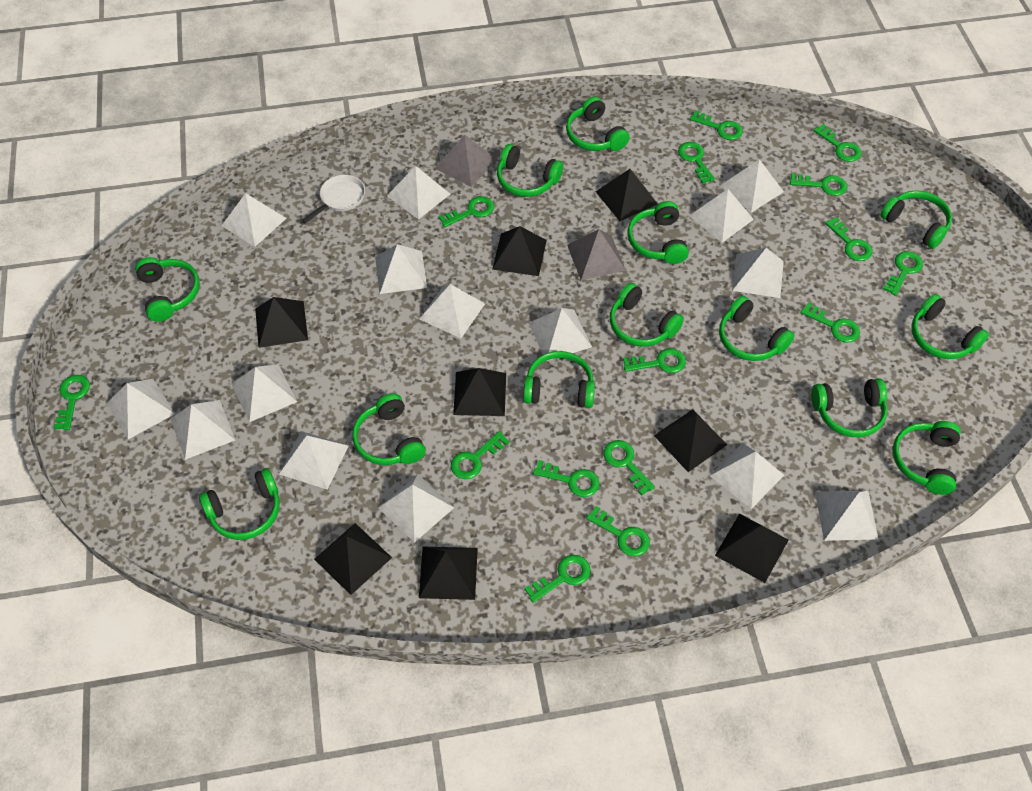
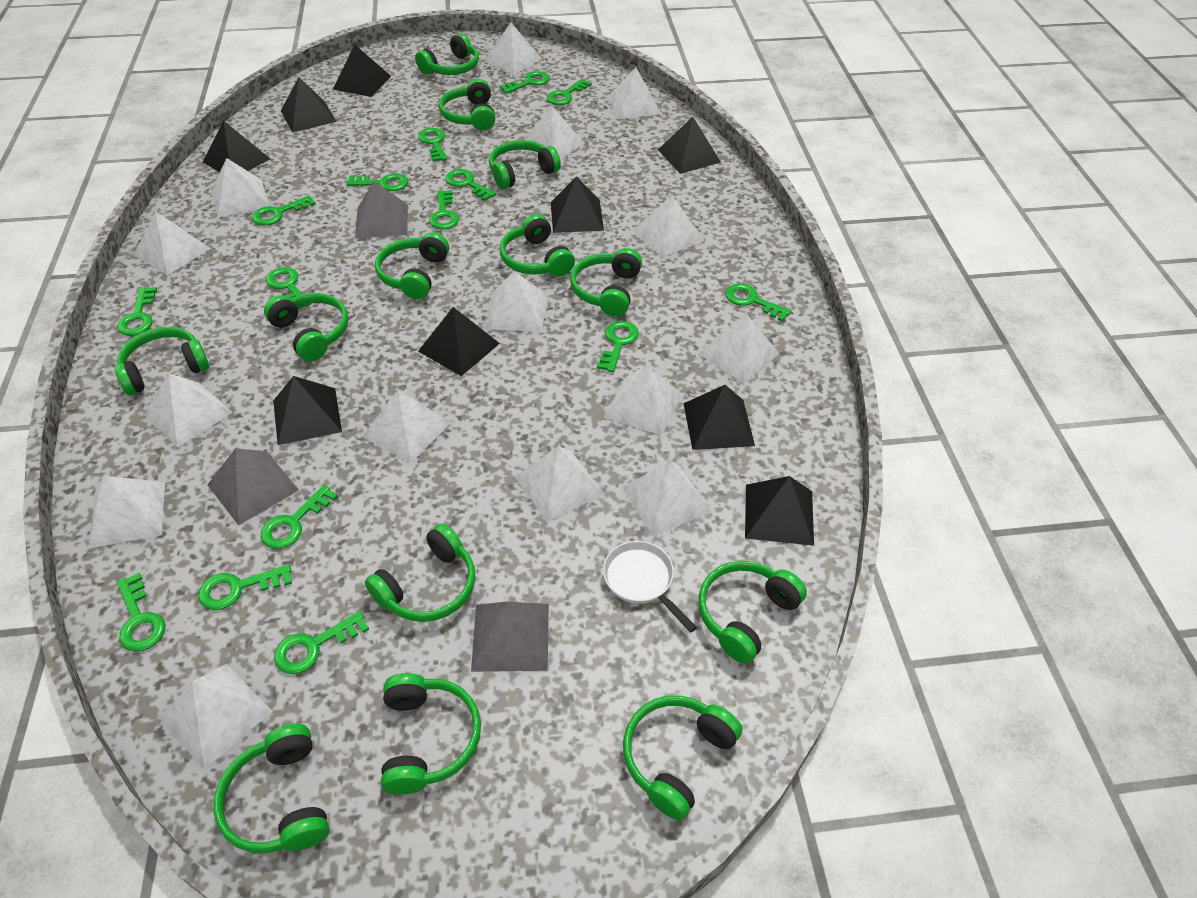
black pyramid: [255,297,308,348] [314,523,392,595] [419,547,478,600] [453,368,506,416] [492,226,547,276] [595,169,658,221] [654,409,727,472] [715,513,789,583] = 8 -> [203,121,270,172] [273,376,342,445] [281,77,337,133] [333,45,391,97] [418,307,500,376] [551,176,604,233] [658,117,721,174] [683,385,755,450] [745,476,814,546] = 9
grey pyramid: [435,134,497,187] [567,229,626,280] = 2 -> [207,448,299,526] [355,181,408,238] [471,601,549,672] = 3

